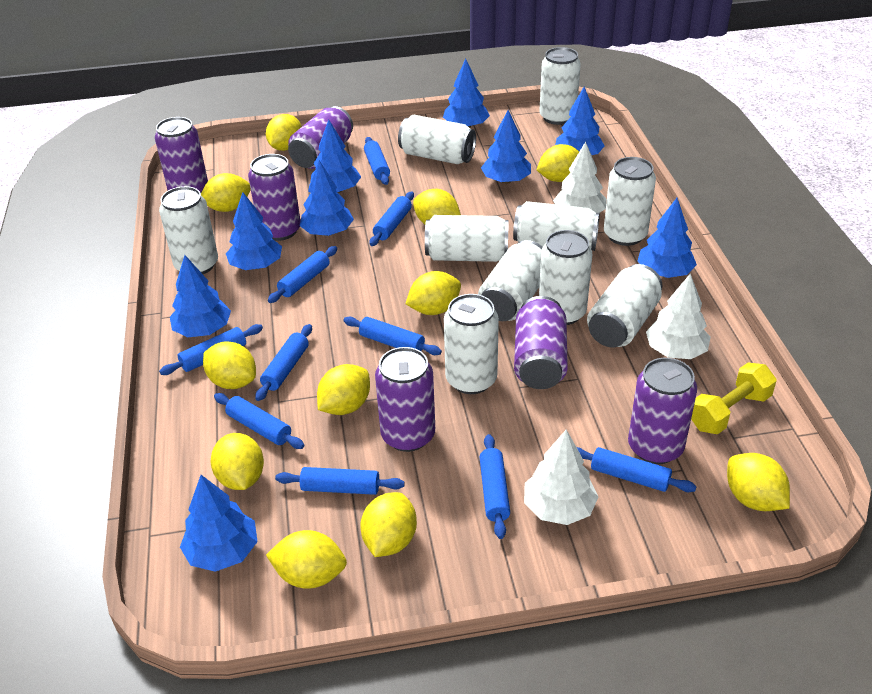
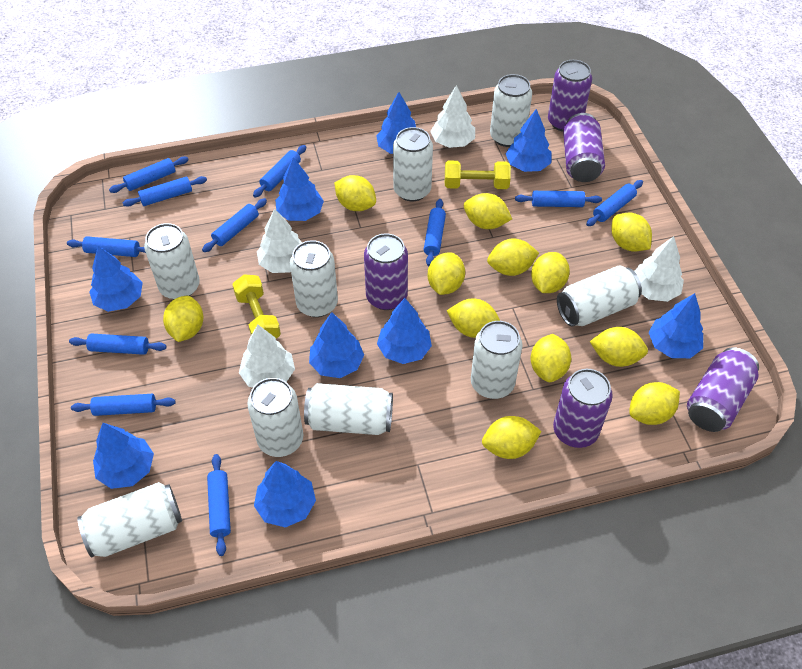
blue rolling pin: [159,324,263,375] [214,393,304,449] [255,324,312,401] [268,246,337,303] [275,467,405,495] [343,317,442,355] [364,137,390,185] [369,191,414,246] [480,434,510,539] [577,447,697,492] = 10 -> [67,236,146,257] [69,334,167,355] [71,394,175,416] [109,156,189,193] [123,176,207,207] [202,198,267,252] [207,454,231,556] [253,145,306,198] [424,199,446,266] [515,191,602,207] [586,180,643,226] = 11
purple can: [155,117,208,193] [248,154,301,241] [288,106,353,169] [375,347,435,452] [514,296,568,389] [628,358,697,464] = 6 -> [364,233,408,310] [548,60,592,132] [553,369,613,448] [563,113,605,182] [687,347,759,432] = 5
white can: [159,186,218,274] [398,115,476,164] [425,215,509,262] [444,294,499,394] [478,240,542,321] [513,201,600,251] [539,47,581,125] [539,230,592,325] [587,264,662,347] [604,157,656,246] = 10 -> [77,482,182,558] [144,223,200,299] [247,378,304,457] [290,240,338,317] [304,383,393,435] [393,127,433,201] [471,321,522,399] [490,74,532,147] [557,265,642,327] = 9
white tree: [524,430,599,525] [553,142,606,213] [646,274,711,359] = 3 -> [239,325,295,388] [257,208,302,273] [430,85,475,148] [634,236,684,302] = 4
yellow dumbbell: [691,363,777,434] = 1 -> [232,274,281,339] [445,161,511,189] = 2
yellow lemon: [201,173,251,212] [203,342,256,389] [211,433,264,490] [266,114,302,151] [266,530,347,589] [317,364,370,415] [360,492,417,557] [406,271,461,315] [413,189,461,224] [537,144,579,182] [727,453,790,511] = 11 -> [163,296,203,342] [334,175,376,211] [428,252,465,295] [447,298,500,338] [464,193,512,229] [482,416,542,459] [487,238,539,276] [530,334,571,382] [531,252,570,293] [590,327,648,367] [611,213,652,252] [629,382,680,425] = 12

